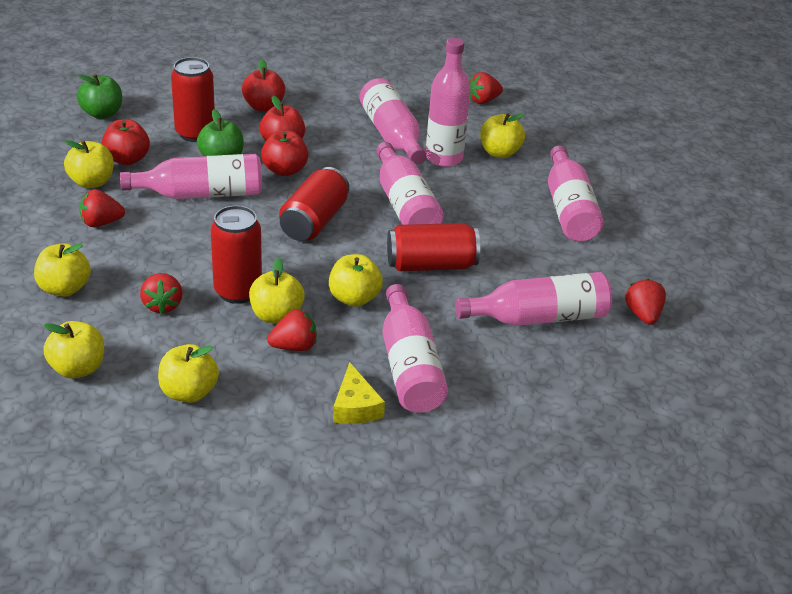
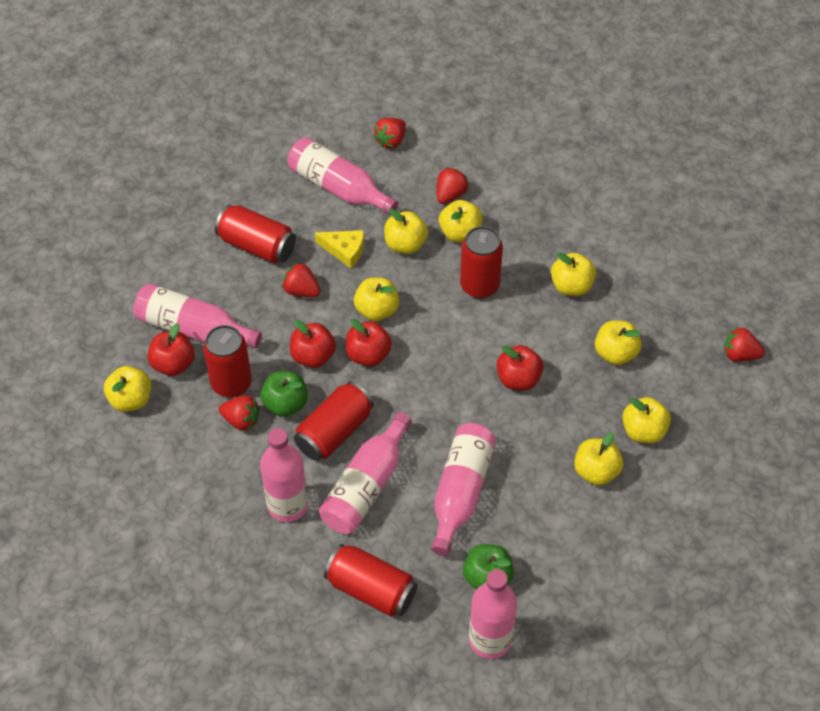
pink bottle: [120,154,262,199] [360,78,426,164] [376,142,444,225] [382,284,448,413] [426,38,471,167] [455,272,612,326] [548,145,604,242] = 7 -> [133,284,262,348] [260,428,308,522] [288,137,398,215] [319,412,412,534] [431,423,496,556] [469,569,517,659] = 6
red can: [171,57,215,142] [211,205,262,304] [279,167,349,241] [387,223,480,271] = 4 -> [203,325,252,397] [215,205,296,263] [294,381,374,461] [324,544,417,617] [460,226,503,299] = 5
yellow apple: [34,243,91,297] [43,321,104,378] [64,140,114,188] [158,344,219,403] [249,258,305,324] [329,254,383,307] [480,113,525,158] = 7 -> [104,366,151,412] [354,277,399,321] [384,208,428,254] [439,200,483,242] [551,252,596,296] [574,432,623,486] [595,320,642,365] [622,397,671,443] = 8

